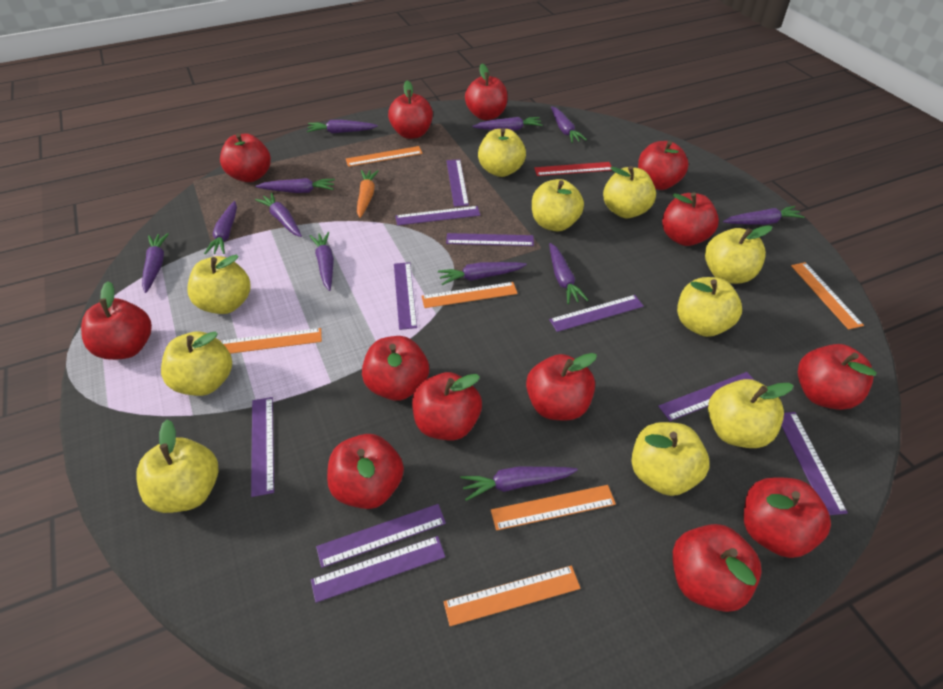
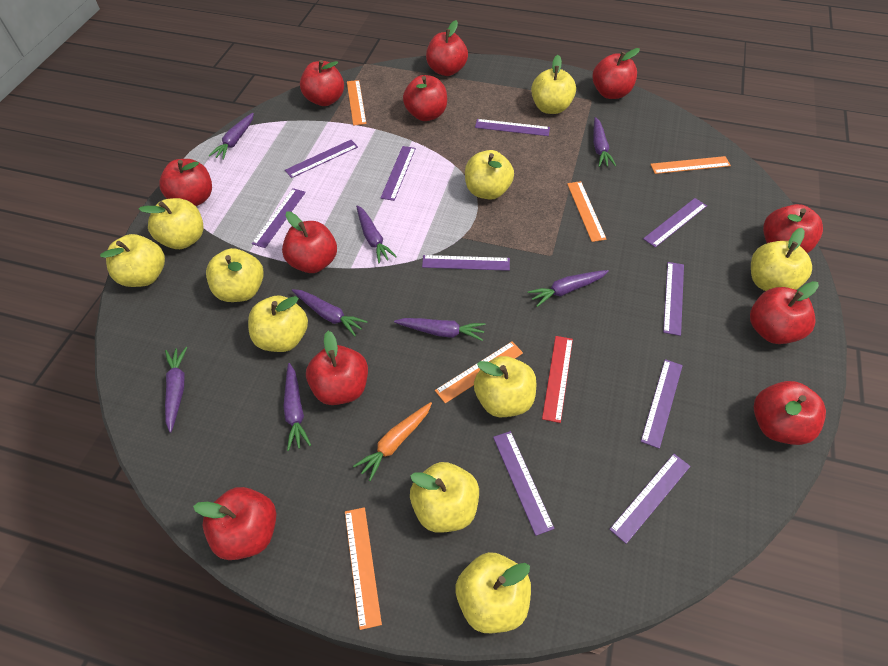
orange ruler: [220,328,322,354] [346,146,422,167] [422,282,518,308] [444,565,581,626] [491,485,616,531] [791,262,864,330] = 6 -> [345,507,382,630] [347,80,367,126] [435,341,523,403] [567,181,607,242] [650,156,731,174] = 5
purple carrot: [142,233,169,293] [204,201,237,254] [255,193,302,237] [256,178,335,193] [307,120,378,133] [309,232,334,291] [438,262,527,285] [460,467,578,501] [472,117,543,131] [549,243,588,304] [551,106,587,143] [723,206,804,225] = 12 -> [165,347,187,432] [209,113,254,160] [283,363,311,451] [292,289,368,336] [356,205,397,264] [394,318,485,341] [527,270,609,307] [593,117,616,167] = 8
red apple: [81,281,152,360] [220,133,271,182] [327,434,404,509] [362,336,429,401] [388,80,433,139] [412,372,482,440] [465,64,508,120] [526,353,597,421] [638,141,689,190] [662,192,719,246] [673,524,762,612] [744,477,831,558] [798,344,877,410] = 13 -> [159,159,212,206] [193,487,276,560] [282,212,337,273] [300,60,344,106] [306,331,368,405] [403,75,447,121] [426,20,468,76] [593,48,640,99] [750,281,819,344] [754,381,826,445] [763,204,823,253] = 11

